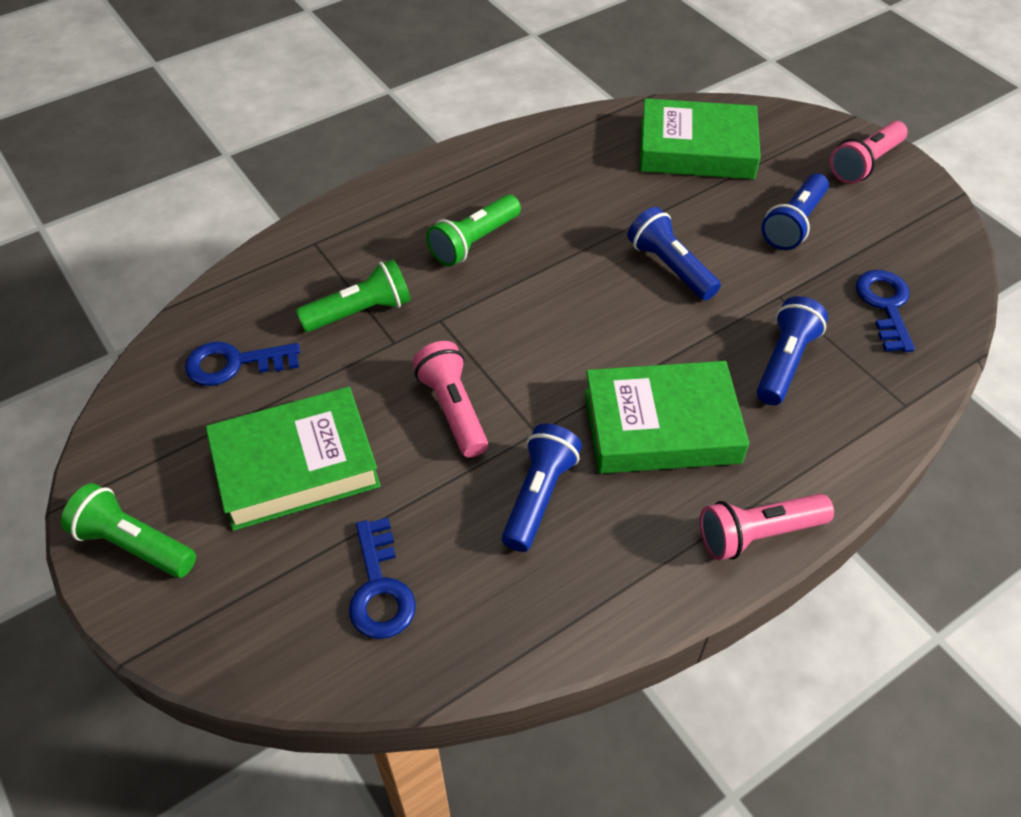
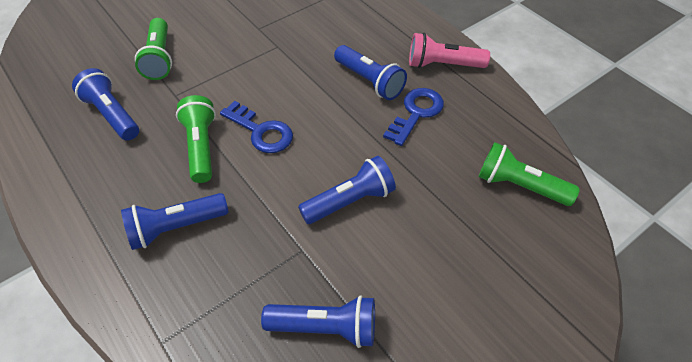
blue flashlight: [502,424,582,552] [627,207,721,300] [757,296,828,405] [761,173,829,250] = 4 -> [72,68,139,141] [121,193,228,250] [261,295,375,348] [298,156,396,224] [334,45,407,100] = 5
blue key: [185,342,300,386] [349,518,416,639] [856,270,915,352] = 3 -> [220,101,293,153] [383,88,444,146] = 2
green book: [206,387,381,531] [585,361,749,474] [639,98,761,179] = 3 -> none = 0
pink flashlight: [412,341,488,457] [700,494,834,560] [830,121,908,184] = 3 -> [409,33,490,68] = 1

